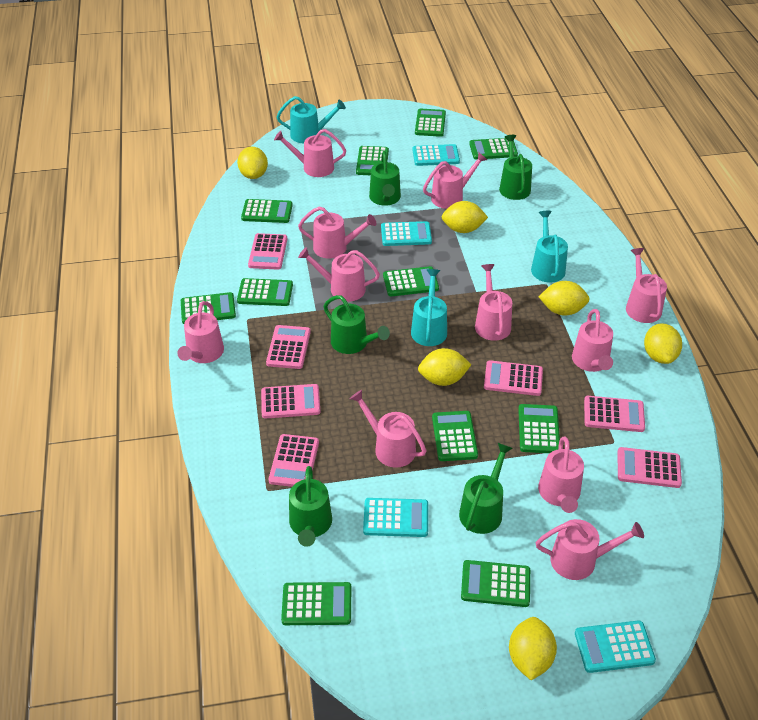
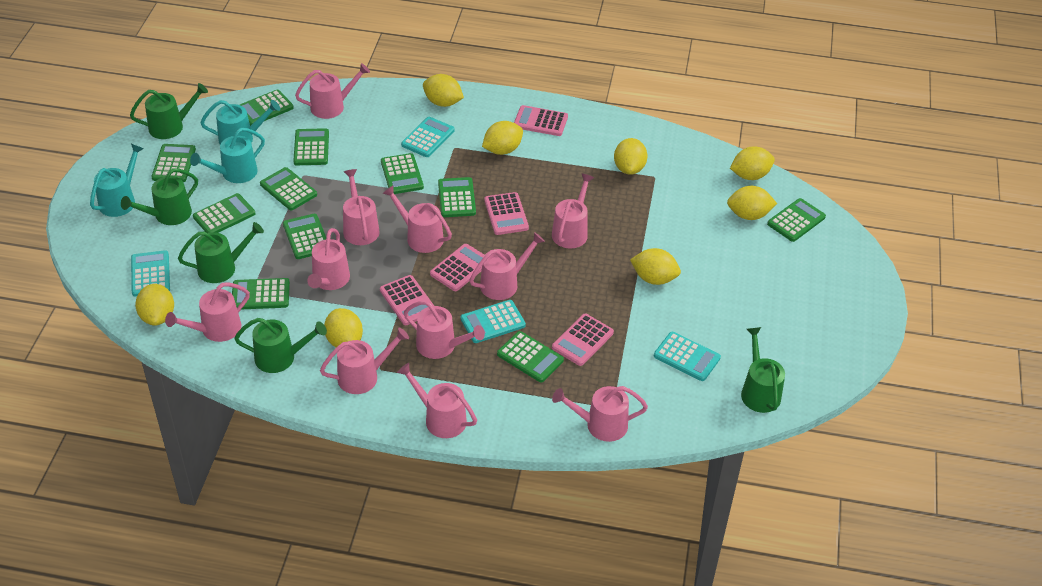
pink calculator: [248,233,287,270] [261,384,320,419] [266,325,311,369] [268,434,319,487] [484,360,543,396] [584,396,645,432] [617,447,682,488] = 7 -> [380,275,434,325] [430,244,484,291] [484,192,529,235] [514,105,568,136] [552,314,614,366] = 5
yellow lemon: [237,147,268,179] [418,348,472,386] [442,201,488,233] [509,617,557,680] [539,281,590,316] [644,323,682,364] = 6 -> [135,284,174,326] [324,308,363,347] [423,74,464,107] [482,121,523,155] [614,138,648,175] [630,248,681,285] [727,186,777,220] [730,147,775,180] = 8

